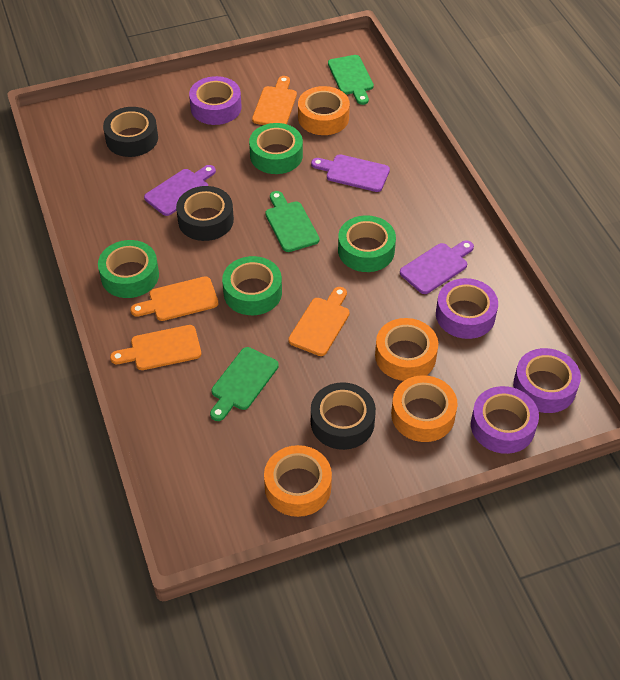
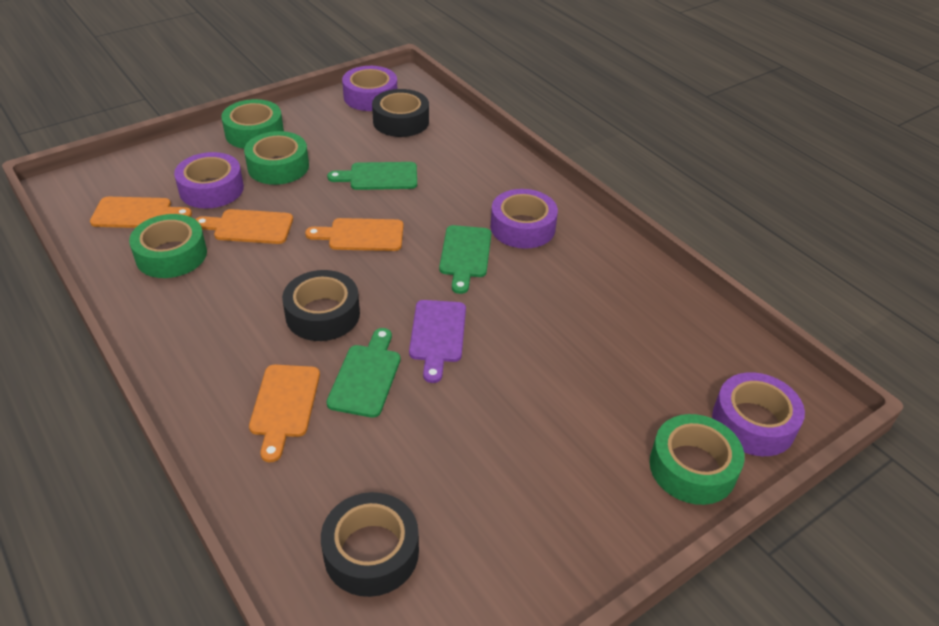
orange tape: [264,445,332,517] [298,86,350,135] [375,318,438,381] [391,375,458,442] = 4 -> none = 0
purple cutting board: [144,165,216,216] [311,154,390,192] [400,240,474,294] = 3 -> [409,300,466,383] = 1

